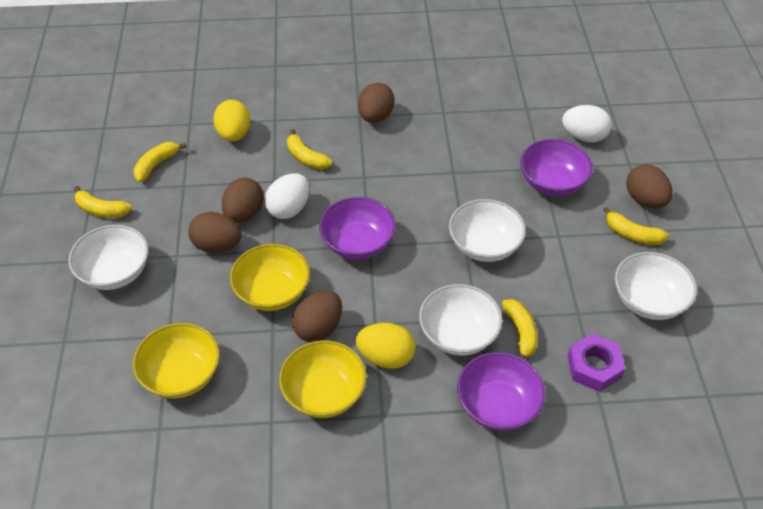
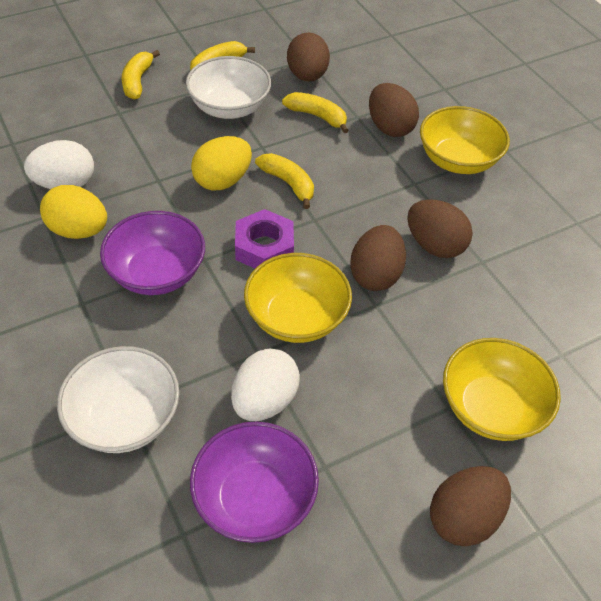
purple bowl: [319,197,396,260] [457,352,546,431] [520,139,593,196] = 3 -> [100,211,205,295] [190,421,319,543] = 2
white bowl: [69,225,149,290] [419,284,503,355] [449,199,526,262] [615,252,697,320] = 4 -> [57,346,179,453] [186,56,271,119] = 2
yellow banana: [74,186,132,218] [133,142,187,182] [287,129,333,170] [502,299,538,360] [603,207,669,245] = 5 -> [122,50,160,100] [190,41,255,71] [255,153,314,209] [282,92,349,133] = 4

